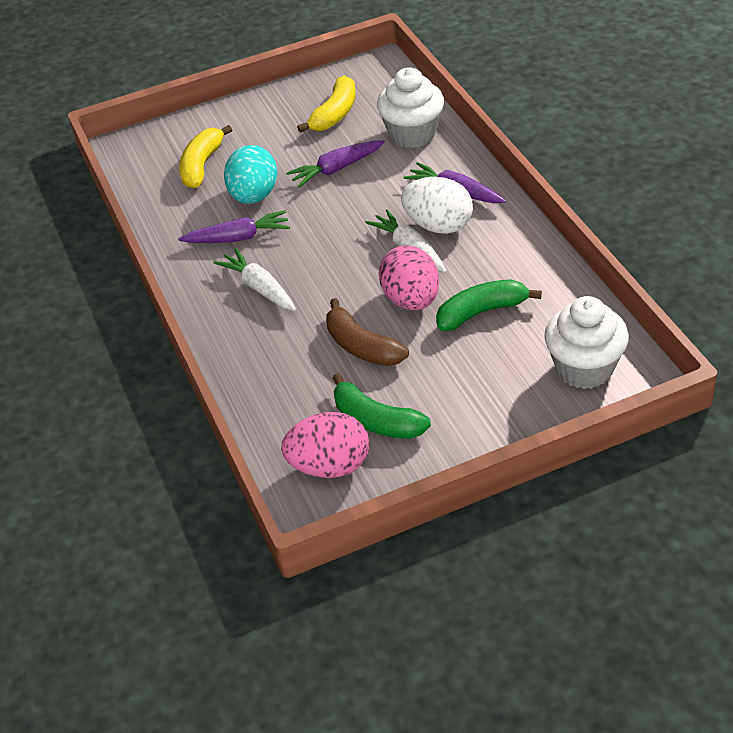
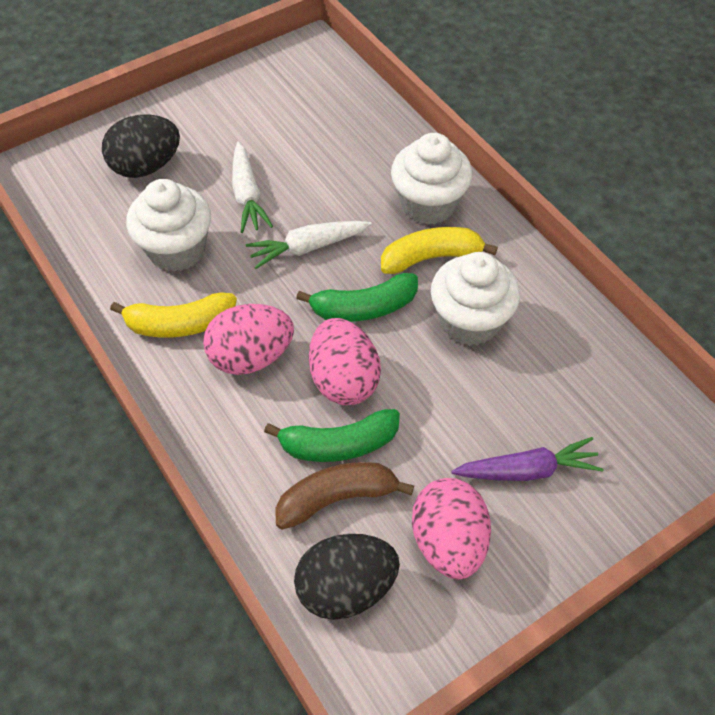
black egg: none = 0 -> [102,115,180,178] [294,534,400,620] = 2
pink egg: [281,412,369,478] [379,245,439,310] = 2 -> [203,304,294,375] [309,318,381,405] [412,478,491,579] = 3
purple carrot: [178,210,290,243] [286,140,385,188] [403,162,506,203] = 3 -> [451,437,603,481] = 1
turquoise egg: [224,145,277,204] = 1 -> none = 0
white cupcake: [377,67,444,148] [544,296,629,389] = 2 -> [126,179,211,272] [391,133,472,225] [431,252,520,346] = 3
white egg: [401,177,473,234] = 1 -> none = 0

